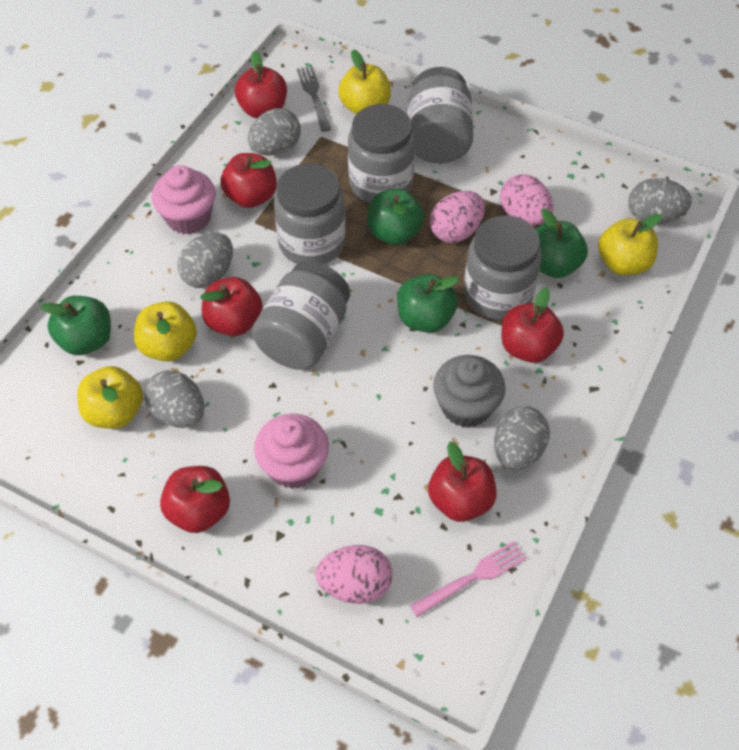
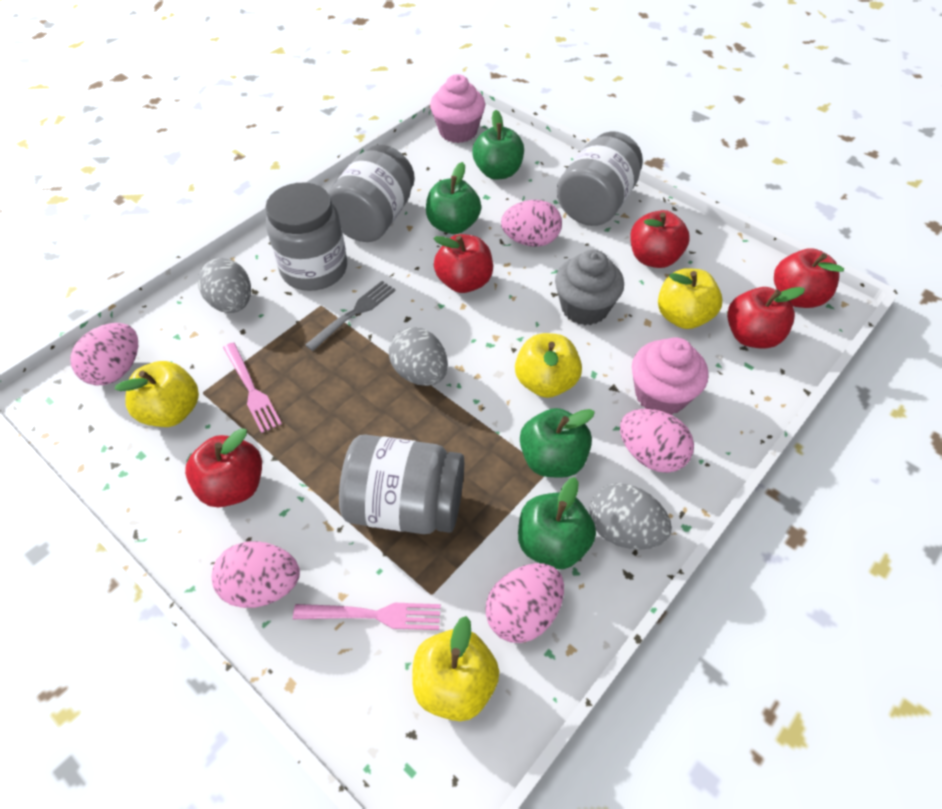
grey egg: [144,370,205,428] [177,233,233,288] [248,108,301,156] [494,406,550,471] [628,178,692,224] = 5 -> [198,258,251,313] [389,327,448,386] [590,483,672,550] = 3
grey jar: [252,261,350,370] [274,164,346,264] [348,104,415,203] [408,67,473,163] [464,215,542,320] = 5 -> [265,183,347,291] [328,145,415,242] [339,434,464,534] [557,131,643,226] = 4
pink egg: [315,545,393,604] [430,191,485,243] [500,174,553,225] = 3 -> [70,323,138,385] [212,541,300,608] [486,563,564,643] [501,200,562,247] [620,409,694,473] = 5
pink fork: [410,541,527,617] = 1 -> [223,343,282,433] [293,603,441,630] = 2
red apple: [160,466,230,533] [201,277,263,336] [221,153,277,208] [235,50,287,118] [428,442,497,522] [501,288,564,363] = 6 -> [185,428,262,507] [434,234,493,293] [630,210,690,268] [727,287,805,349] [774,248,844,308] = 5

